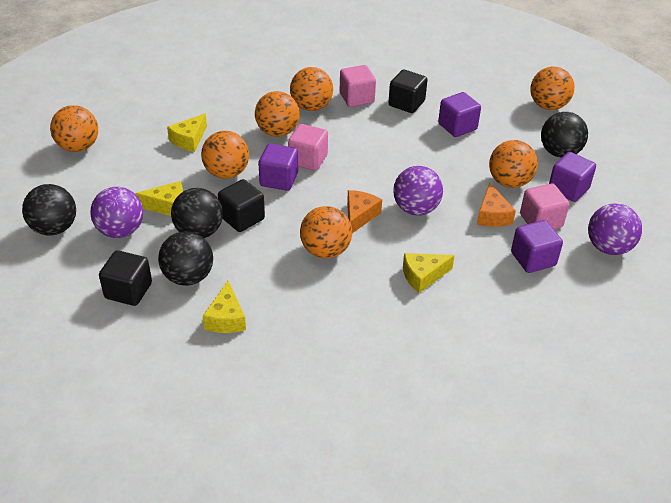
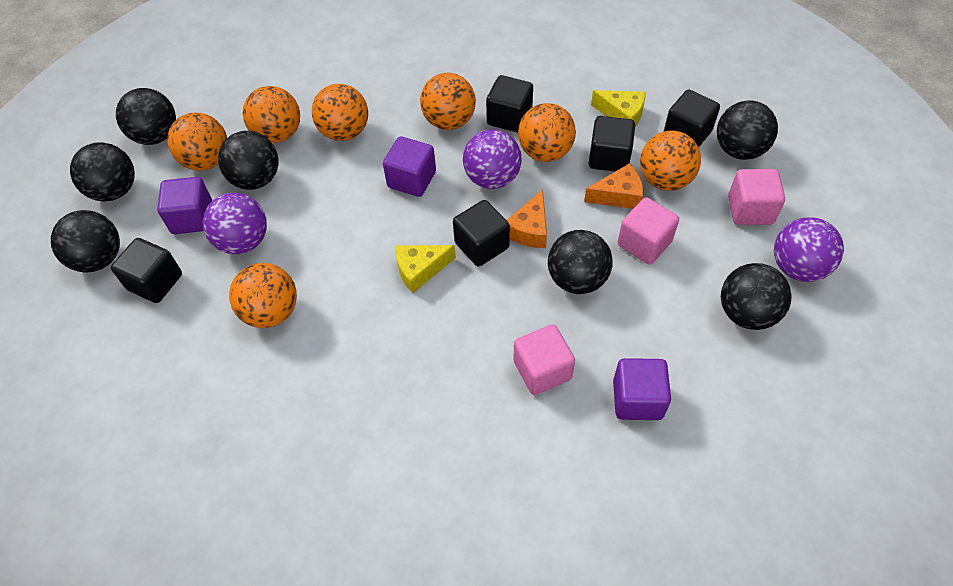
black ball: [22,184,76,236] [158,231,213,286] [171,188,223,238] [541,112,588,158] = 4 -> [51,210,120,272] [70,142,135,202] [116,88,176,145] [218,131,278,190] [548,230,613,294] [717,100,778,160] [721,263,792,330] = 7
black cube: [99,250,152,306] [218,179,265,232] [388,70,428,113] = 3 -> [111,238,182,303] [453,200,510,267] [486,75,533,133] [589,116,635,172] [664,90,720,147] = 5
purple cube: [258,144,298,191] [438,92,481,137] [511,220,563,273] [549,152,596,202] = 4 -> [157,177,212,234] [383,136,436,197] [613,358,671,420] = 3
yellow cheese: [135,181,183,216] [167,113,207,152] [203,281,246,333] [403,253,455,293] = 4 -> [395,245,456,293] [591,90,646,126] = 2

